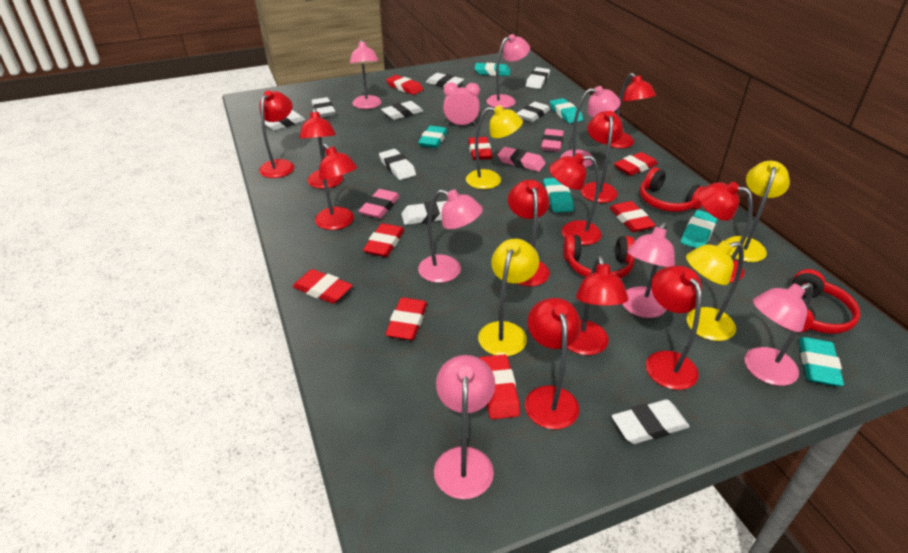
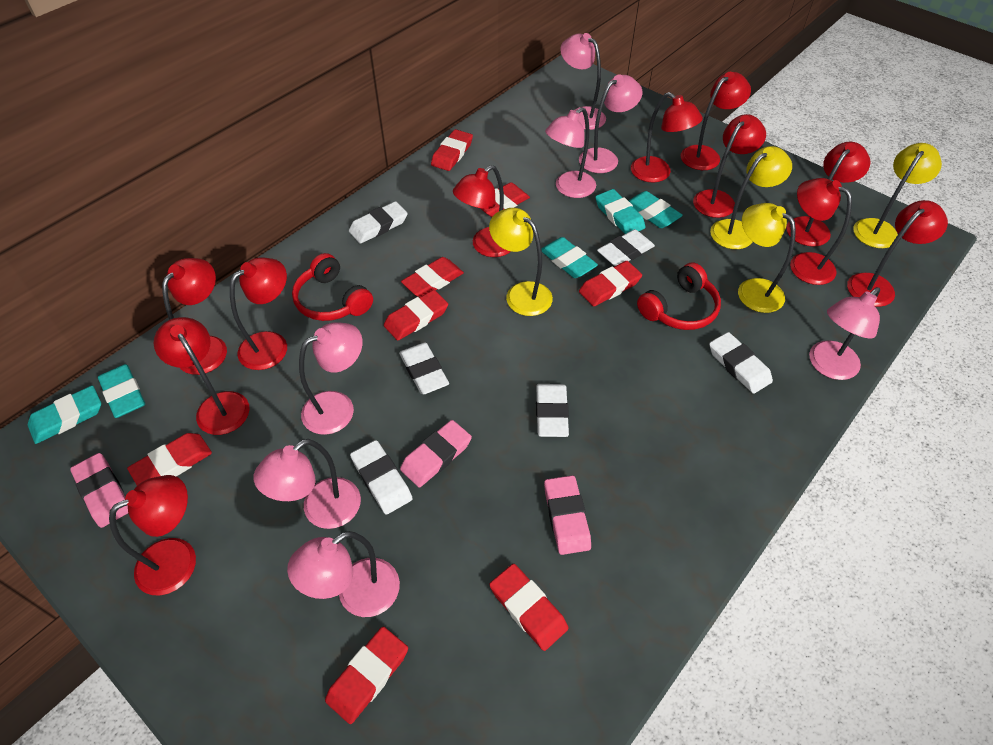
pink clock: [443,82,480,126] = 1 -> none = 0
red headphones: [563,235,635,279] [640,167,704,212] [788,269,860,334] = 3 -> [292,253,373,321] [637,263,721,330] = 2
turquoise eraser: [418,126,448,148] [474,63,511,76] [543,178,574,212] [550,98,583,123] [680,210,718,248] [799,337,844,386] = 6 -> [28,385,101,444] [98,364,145,418] [541,237,598,278] [595,189,645,234] [629,191,683,228] = 5
white eraser: [260,110,306,131] [312,97,335,117] [379,149,416,180] [381,101,423,120] [401,201,446,225] [426,73,464,87] [516,102,550,122] [526,67,550,89] [612,399,690,444] = 9 -> [349,201,408,244] [350,440,413,515] [399,342,449,394] [536,384,569,437] [597,229,655,266] [709,332,773,394] = 6

